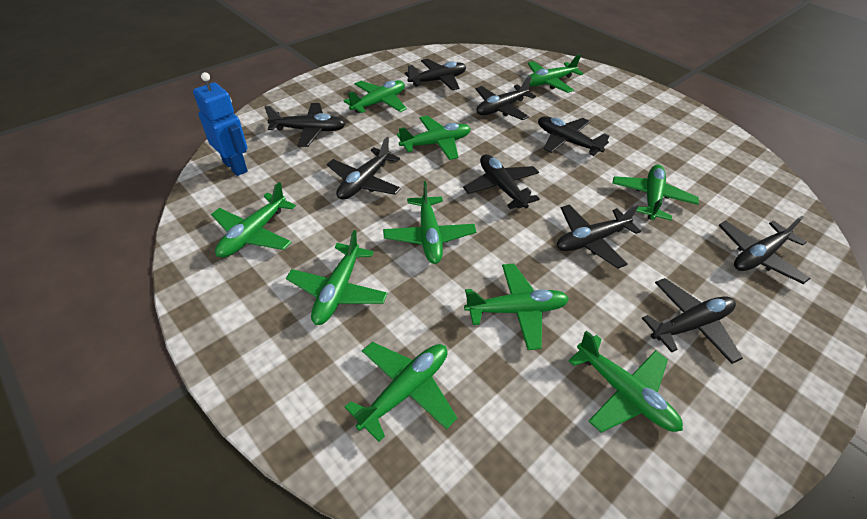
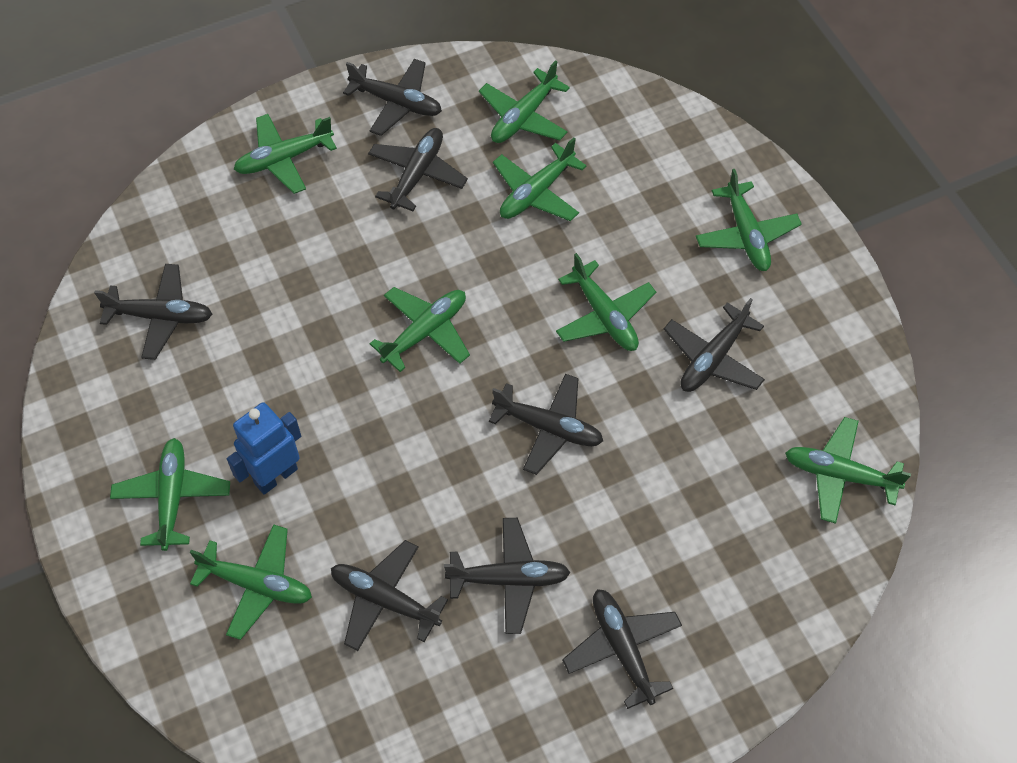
black plane: [264,103,345,147] [327,137,401,200] [405,59,466,91] [463,154,540,209] [476,76,536,120] [538,116,610,156] [557,204,641,269] [642,278,743,364] [718,216,811,284] = 9 -> [94,264,212,360] [331,540,448,651] [343,59,442,136] [368,128,468,211] [444,518,571,634] [489,374,603,475] [562,589,682,709] [664,298,765,392] = 8
green plane: [211,182,296,258] [286,230,388,325] [343,80,407,114] [345,342,457,442] [383,181,476,264] [397,116,471,160] [464,264,569,350] [528,54,583,93] [569,331,683,433] [612,165,699,220] = 10 -> [110,438,230,551] [190,524,312,640] [234,114,337,194] [370,287,470,372] [479,60,570,143] [493,137,587,221] [556,253,656,351] [696,169,802,271] [785,417,911,524] = 9

